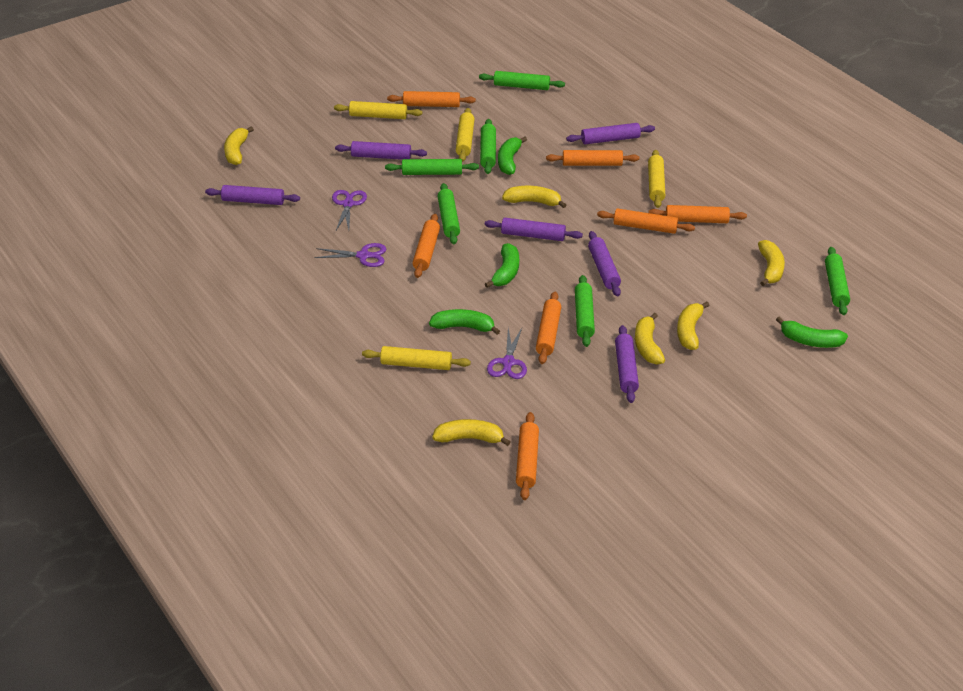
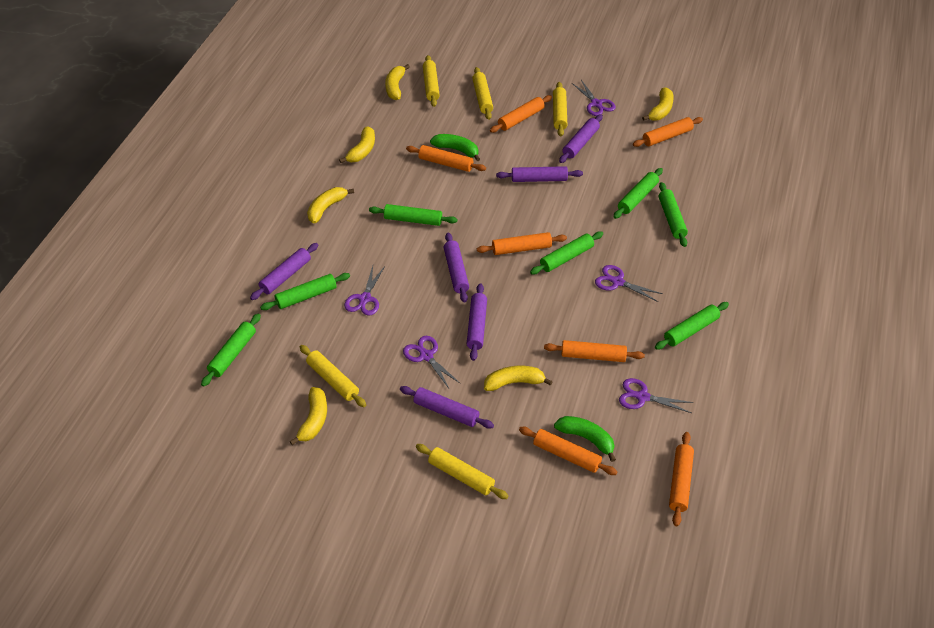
green banana: [429,309,500,335] [485,243,519,288] [498,137,527,175] [776,316,848,348] = 4 -> [430,134,480,161] [554,416,616,462] = 2
green rolling pin: [385,159,479,175] [438,183,460,244] [479,71,565,90] [480,119,496,174] [575,275,595,347] [825,247,850,315] = 6 -> [201,313,261,387] [260,273,350,310] [369,204,457,226] [530,231,603,274] [614,168,663,219] [655,302,729,350] [659,182,688,247] = 7
purple scissors: [314,243,386,267] [332,190,367,230] [487,328,527,379] = 3 -> [344,266,385,316] [403,336,461,389] [572,80,616,116] [595,265,663,302] [619,378,694,413] = 5
yellow rolling pin: [334,101,423,119] [362,346,471,370] [456,108,475,162] [648,150,665,208] = 4 -> [300,345,366,407] [416,444,509,499] [423,55,440,107] [472,67,493,120] [553,82,568,136] = 5

